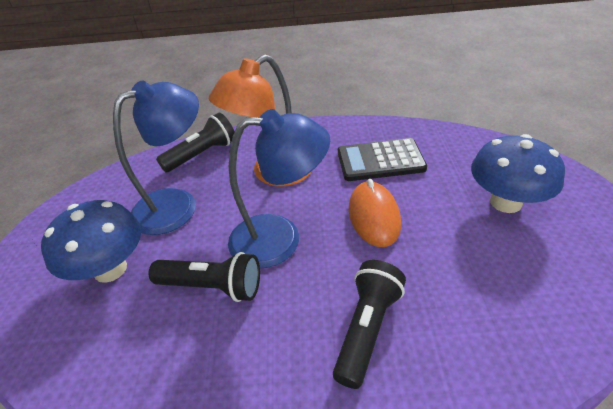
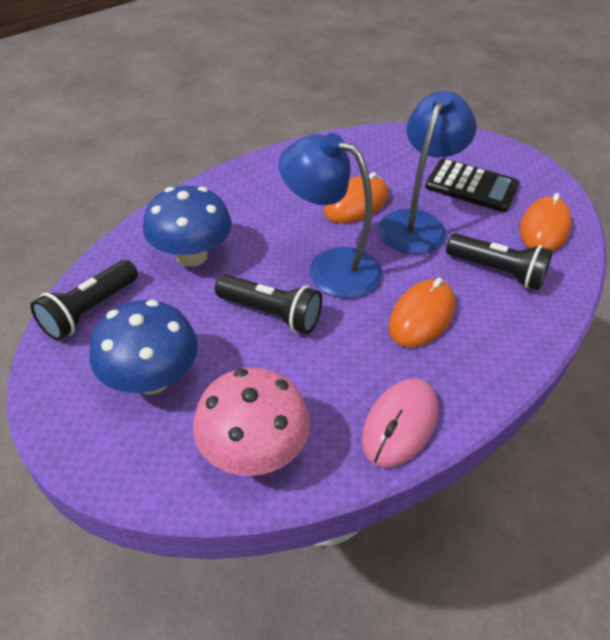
orange lamp: [209,54,312,187] = 1 -> none = 0
orange mouse: [349,179,401,247] = 1 -> [324,172,389,223] [388,278,455,347] [520,193,572,251] = 3
pink mouse: none = 0 -> [362,379,438,468] = 1
pink mushroom: none = 0 -> [193,367,310,476] = 1

